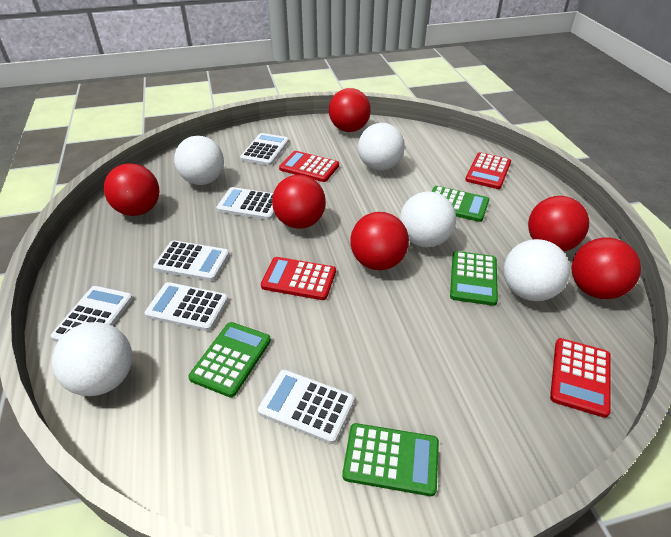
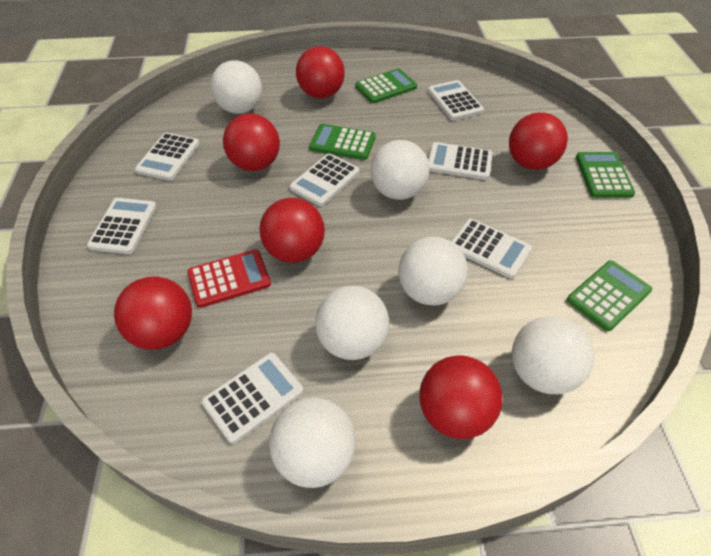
red calculator: [261,257,336,300] [279,151,339,182] [465,152,511,189] [550,338,611,418] = 4 -> [187,249,271,308] = 1
white ball: [52,322,132,396] [174,136,224,185] [358,123,405,170] [400,192,456,247] [504,239,570,301] = 5 -> [210,60,262,114] [269,397,356,488] [315,286,389,360] [371,140,429,200] [398,237,468,306] [512,316,594,394] = 6
white calculator: [51,286,133,342] [144,282,228,331] [153,240,230,281] [216,187,275,220] [240,133,289,166] [258,370,354,444] = 6 -> [87,198,157,254] [135,133,200,181] [202,353,303,444] [290,154,359,206] [428,80,484,120] [428,142,493,180] [451,219,532,279] = 7

